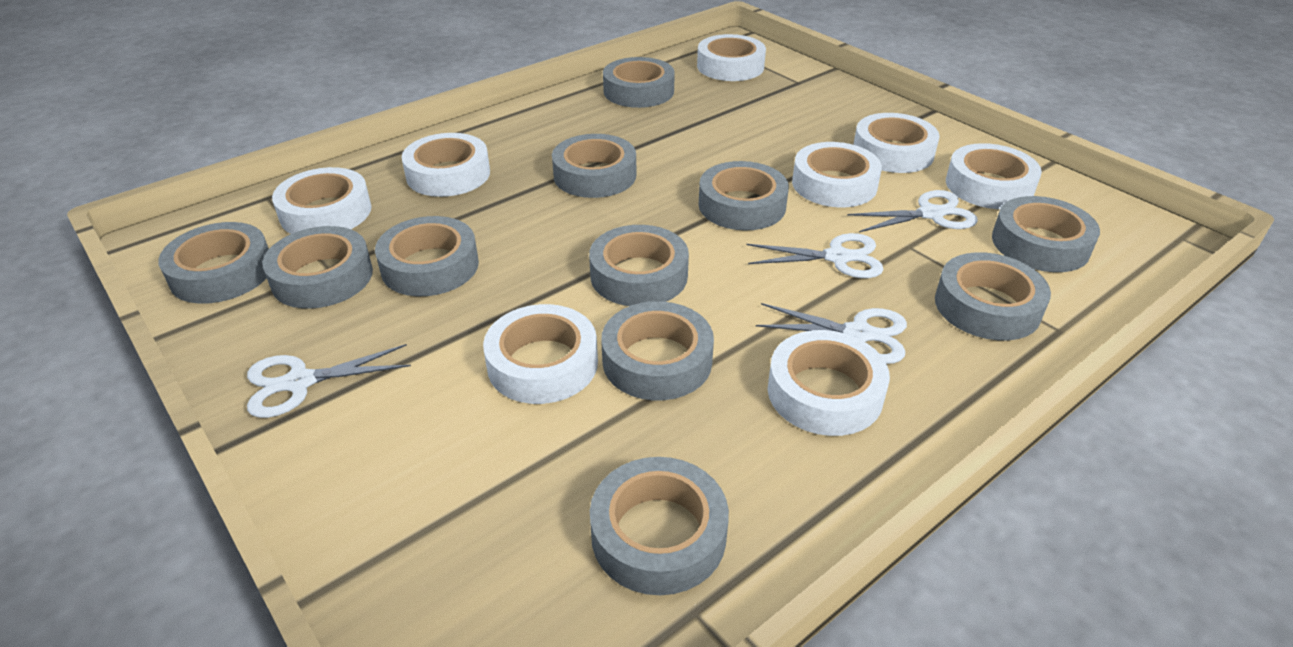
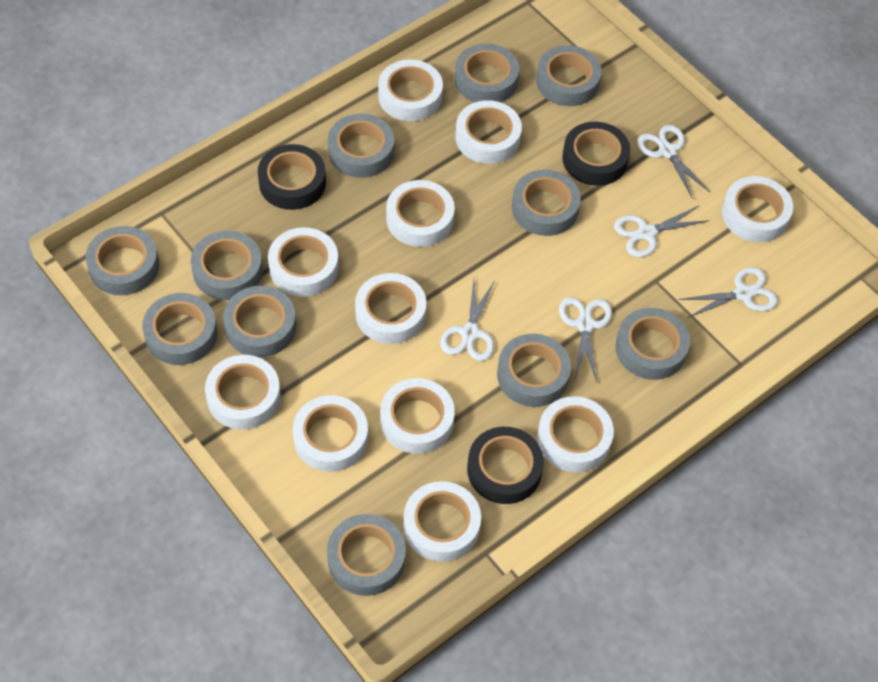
black tape: none = 0 -> [258,144,326,210] [467,427,544,504] [562,122,630,186] = 3
white scissors: [247,344,411,418] [746,233,884,278] [756,303,907,364] [847,190,978,232] = 4 -> [440,280,495,361] [559,297,612,382] [614,206,710,257] [637,125,710,199] [678,267,778,318] = 5
white tape: [272,167,372,234] [402,133,490,197] [483,304,598,404] [697,34,766,81] [768,330,890,436] [792,142,882,207] [853,113,940,173] [946,143,1042,209] = 8 -> [205,355,281,429] [268,227,339,297] [293,395,368,472] [355,273,426,344] [378,60,443,121] [380,378,455,454] [386,180,455,247] [403,481,481,562] [455,100,522,164] [537,396,614,472] [722,176,793,242] = 11

